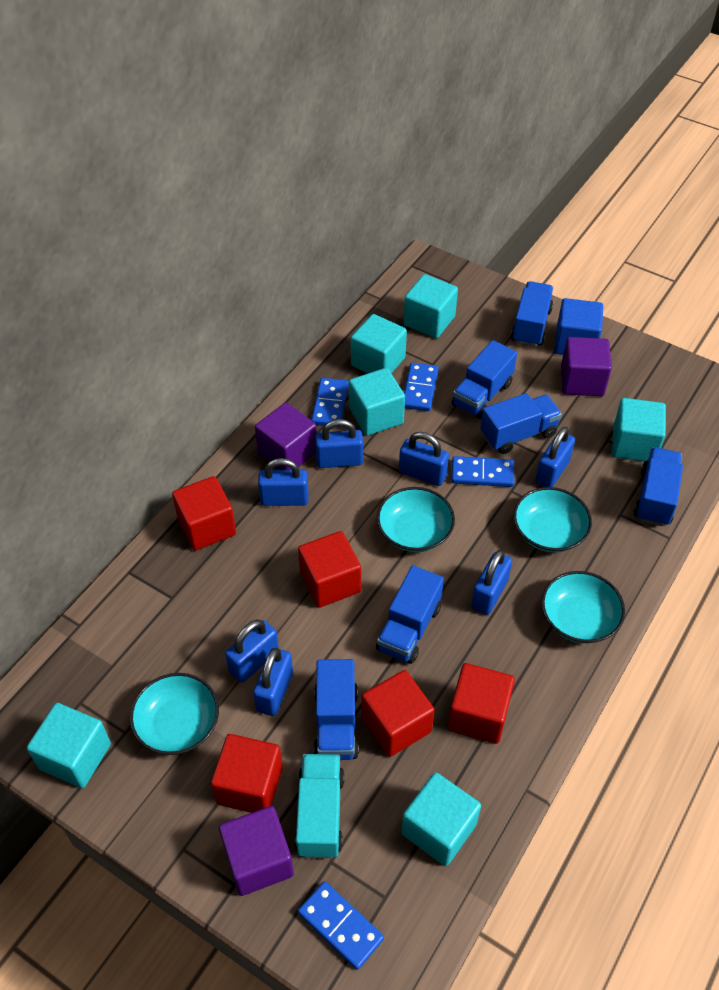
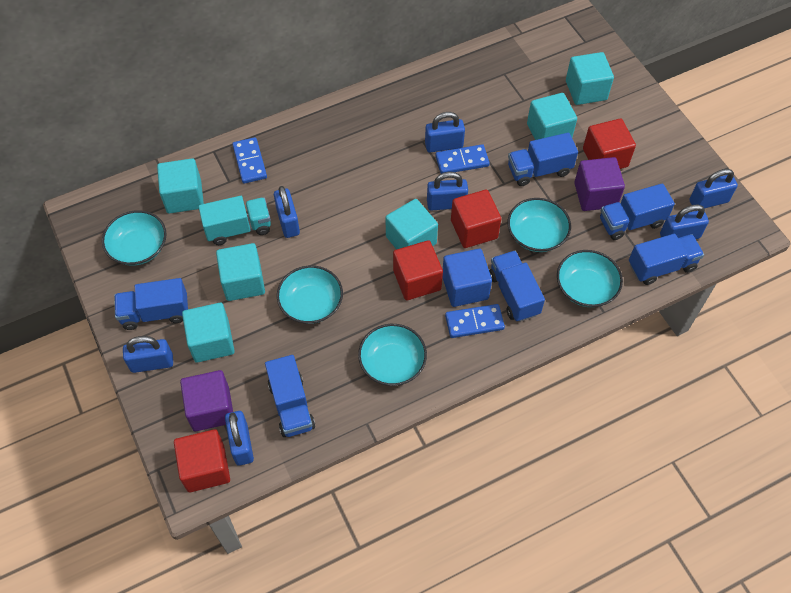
blue domino: [298,881,384,970] [311,378,349,427] [404,363,439,411] [451,456,514,487] = 4 -> [232,137,267,184] [436,144,490,174] [445,304,505,338] = 3
purple cube: [219,806,294,896] [255,403,317,470] [561,337,612,396] = 3 -> [180,370,233,431] [574,157,625,211] = 2
red cube: [172,476,236,550] [211,734,283,813] [298,531,361,608] [362,670,435,757] [448,663,515,744] = 5 -> [174,429,230,492] [393,240,443,300] [451,190,501,248] [583,119,636,169] = 4
turquoise bowl: [130,673,219,755] [377,487,455,552] [513,487,592,553] [541,571,625,643] = 4 -> [102,210,167,266] [277,265,343,324] [358,324,427,386] [508,198,571,252] [557,250,623,307] = 5

